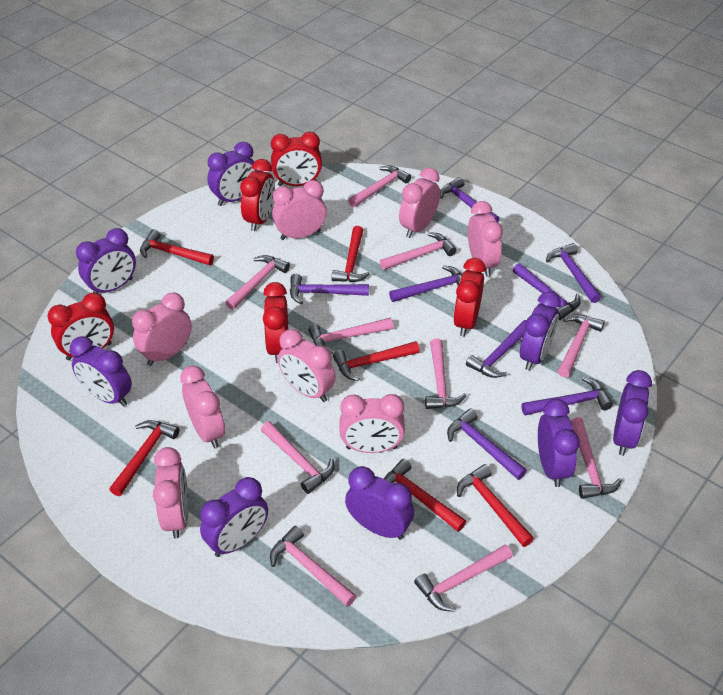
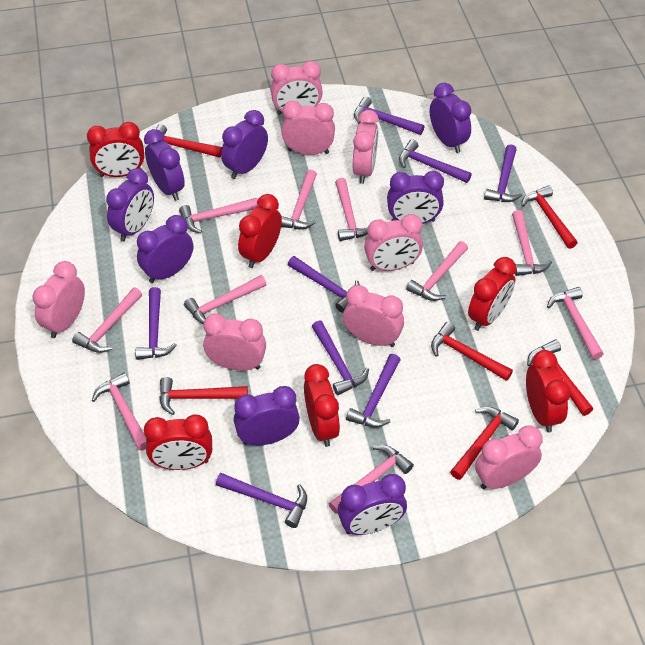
red clock: [48,293,114,360] [240,159,275,231] [263,282,288,363] [271,132,322,186] [453,258,486,336] = 5 -> [87,122,144,177] [144,414,212,470] [238,194,282,268] [304,364,340,447] [468,257,516,331] [526,350,571,432] = 6

